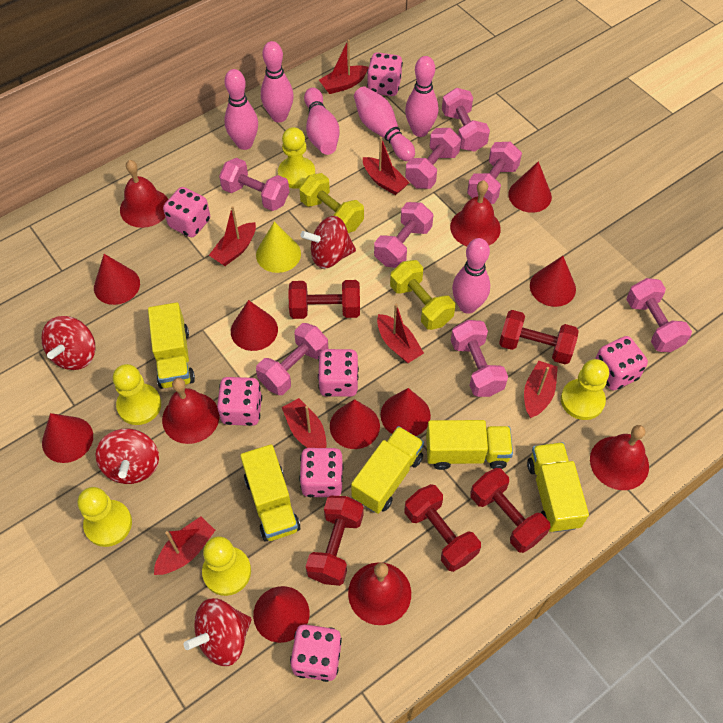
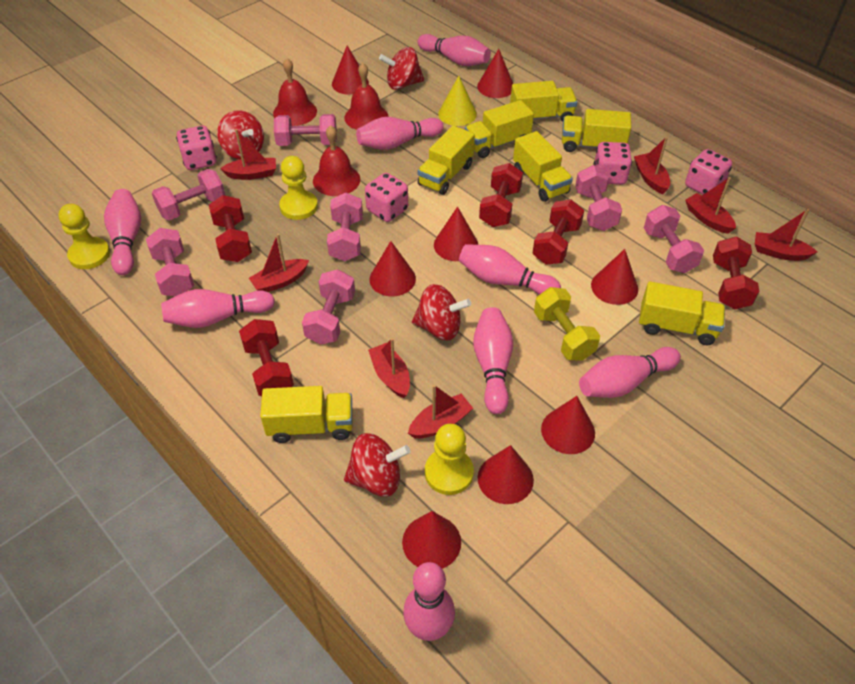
pink bowling pin: [224,69,258,150] [261,41,294,123] [304,88,340,155] [354,86,415,161] [405,56,438,137] [452,238,490,314] = 6 -> [104,189,141,275] [161,289,275,328] [356,117,443,150] [403,562,455,641] [418,34,491,66] [459,244,561,295] [473,307,513,414] [579,347,681,398] = 8
pink dice: [163,187,210,237] [217,377,262,426] [290,624,342,682] [299,448,344,497] [318,349,359,397] [367,52,403,96] [595,336,648,391] = 7 -> [176,126,217,170] [365,173,408,222] [594,142,632,185] [685,149,732,195] = 4
pink dumbbell: [219,158,289,211] [256,323,328,395] [374,202,433,268] [405,128,461,189] [442,88,490,152] [451,320,508,397] [467,142,522,204] [626,278,692,352] = 8 -> [146,228,194,296] [152,169,225,220] [274,114,337,146] [302,269,355,345] [327,193,363,261] [575,165,622,231] [644,205,704,273] = 7
red bell: [120,160,168,228] [162,378,219,444] [348,562,411,625] [450,180,501,246] [590,425,649,490] = 5 -> [273,58,317,126] [313,125,360,196] [344,63,388,130] = 3
yellow dumbbell: [299,173,364,233] [390,260,455,330] = 2 -> [534,287,600,361] = 1
yellow pawn: [78,487,132,547] [113,364,161,425] [202,536,251,596] [278,127,315,189] [561,359,609,420] = 5 -> [59,204,110,269] [279,156,318,220] [425,424,474,495] = 3
yellow truck: [148,302,195,389] [240,444,300,541] [351,426,424,514] [426,420,513,470] [527,442,589,533] = 5 -> [260,386,353,443] [418,125,475,195] [465,100,534,158] [510,81,577,122] [513,131,573,202] [562,109,631,152] [639,281,725,345] = 7

